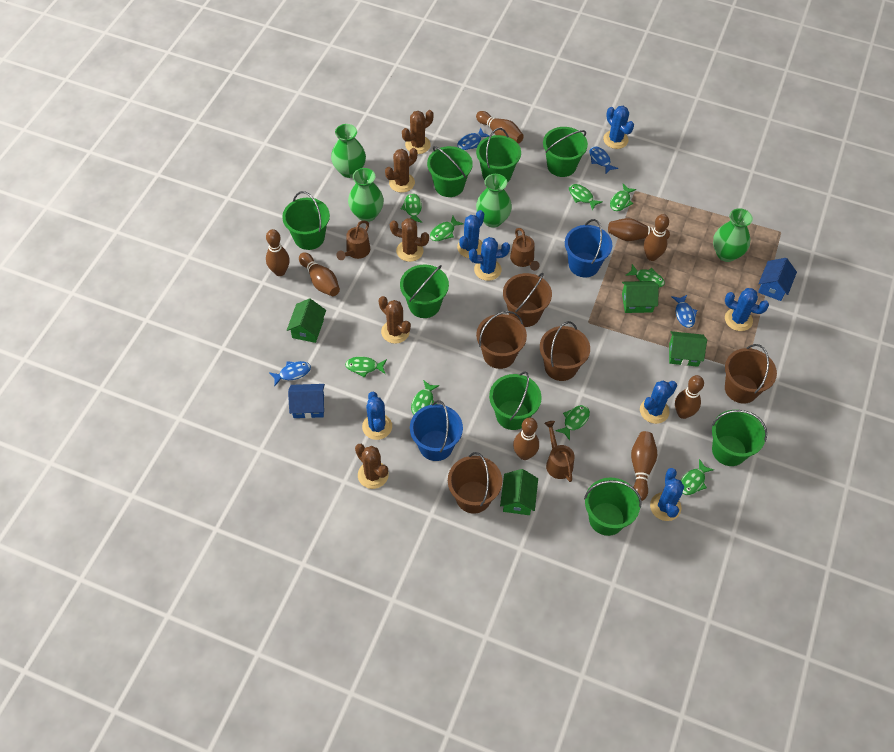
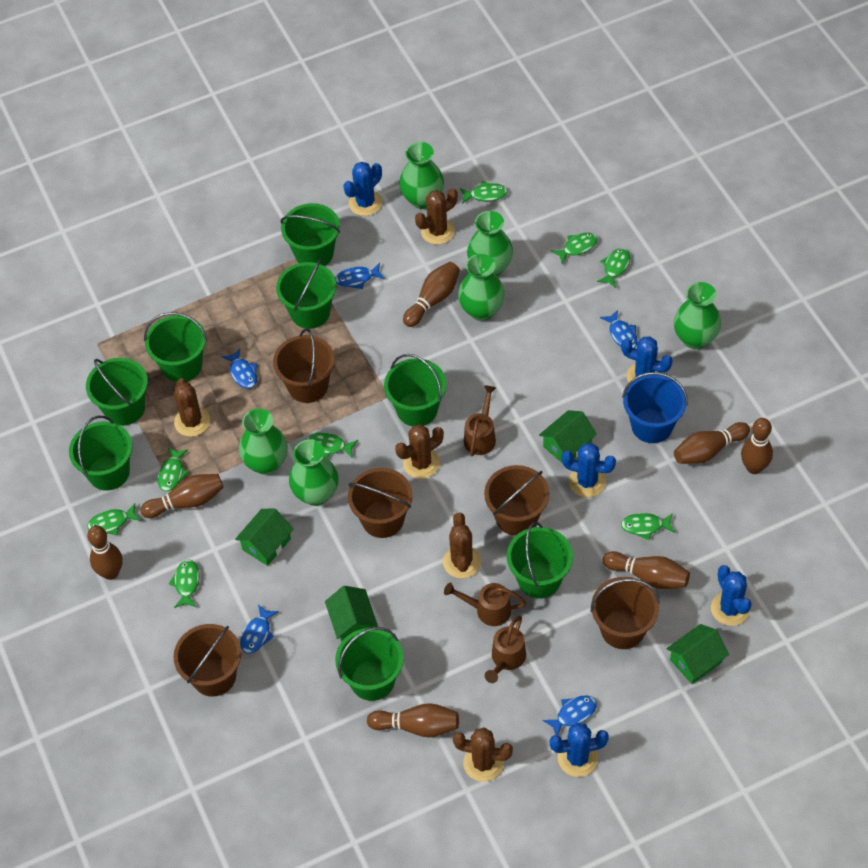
blue bucket: [410,400,463,461] [565,219,612,277] = 2 -> [622,372,688,443] = 1
blue cactus: [362,392,392,440] [457,210,484,258] [469,237,510,281] [603,106,634,149] [640,381,677,424] [650,468,684,521] [725,288,769,331] = 7 -> [343,162,382,216] [550,723,609,777] [561,443,616,498] [621,336,673,383] [711,565,751,626] = 5
blue fish: [269,361,311,387] [457,128,490,150] [589,146,618,174] [671,295,697,328] = 4 -> [221,349,257,389] [240,605,279,654] [335,263,385,289] [543,695,597,736] [600,310,638,348] = 5
blue house: [288,384,325,418] [758,258,797,301] = 2 -> none = 0
brown bowling pin: [266,229,290,276] [299,252,340,296] [476,111,524,144] [513,418,539,460] [608,218,670,241] [631,431,657,501] [644,214,669,261] [675,375,704,419] = 8 -> [87,526,122,580] [140,474,224,518] [367,703,459,737] [403,262,460,327] [603,551,690,589] [674,422,750,464] [741,418,773,474] = 7
green fish: [345,356,387,378] [401,193,422,223] [411,380,439,415] [430,216,464,241] [555,405,590,441] [569,184,602,211] [610,184,637,211] [625,264,665,287] [681,459,714,495] = 9 -> [88,503,141,535] [157,447,189,491] [169,559,200,608] [306,432,358,458] [460,181,508,204] [551,233,598,264] [597,248,630,288] [621,513,675,540] = 8
green vase: [331,124,366,178] [348,168,384,222] [476,174,512,227] [713,208,753,262] = 4 -> [239,408,288,475] [289,440,338,506] [399,142,444,209] [458,254,505,321] [467,211,513,276] [673,282,721,349] = 6

